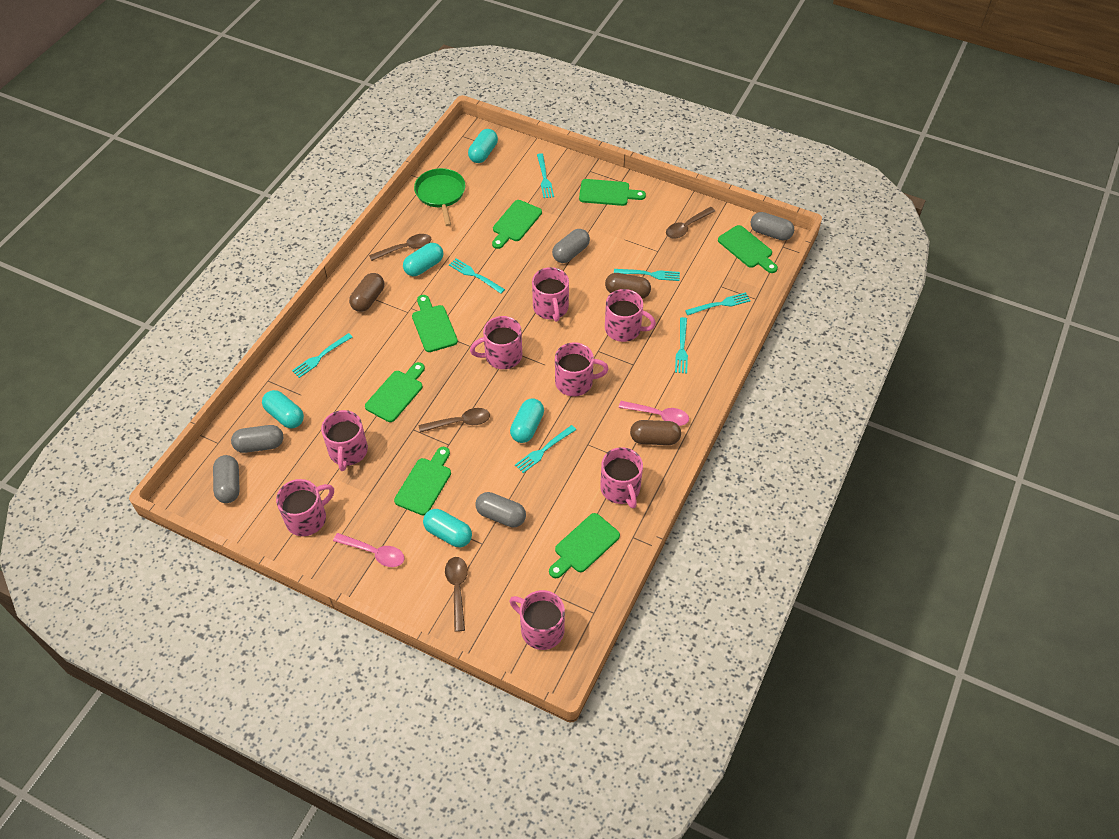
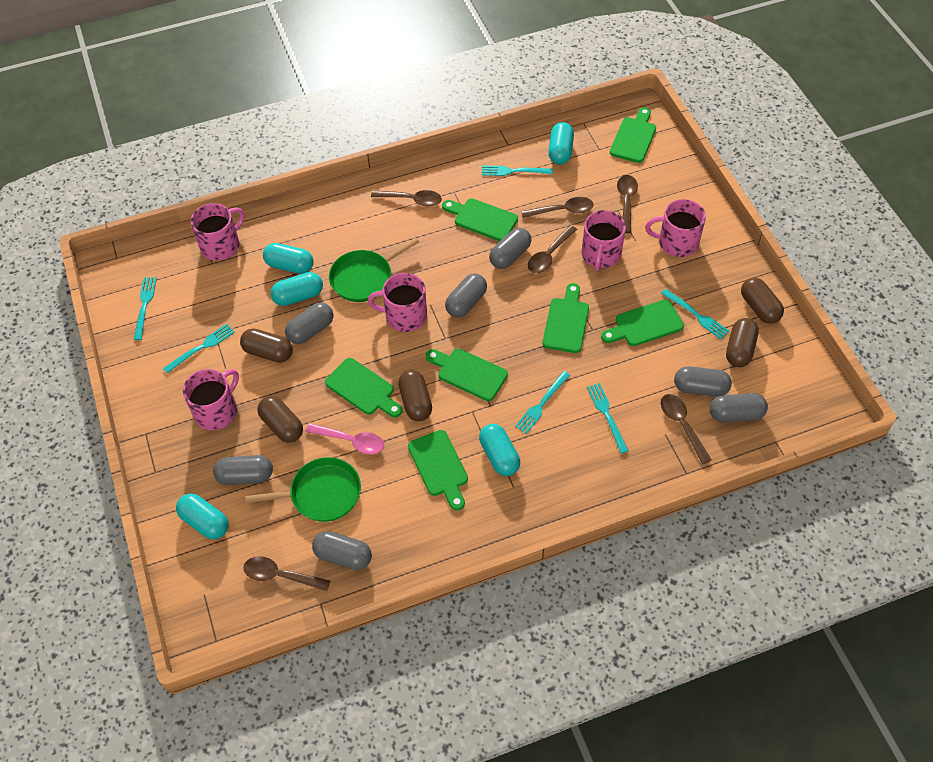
brown capsule: [349,273,384,312] [605,273,651,299] [630,420,681,445] = 3 -> [240,328,293,363] [257,396,303,443] [398,370,432,421] [726,318,759,367] [741,278,784,324] = 5
brown spoon: [369,234,432,261] [418,408,490,433] [445,557,468,632] [666,207,715,239] = 4 -> [243,556,330,591] [371,190,442,207] [521,197,593,218] [528,225,577,273] [617,175,638,233] [661,394,712,464] = 6
green pan: [414,168,465,226] = 1 -> [246,457,361,522] [329,238,419,302] = 2
grey capsule: [213,455,240,503] [231,425,283,453] [476,492,526,527] [552,229,590,263] [751,212,794,241] = 5 -> [213,455,273,485] [285,302,333,344] [312,531,372,570] [445,273,487,317] [489,228,531,269] [674,366,732,397] [710,393,768,422] = 7
pink mug: [276,479,334,536] [321,410,368,471] [470,316,522,369] [509,590,565,650] [532,267,569,322] [555,342,609,396] [600,447,643,508] [605,289,656,342] = 8 -> [183,369,239,430] [190,203,245,261] [367,273,427,332] [581,210,626,271] [645,199,706,257] = 5
pink spoon: [333,533,405,567] [618,401,689,426] = 2 -> [306,423,384,454] = 1
turquoise fork: [292,333,352,378] [449,258,505,294] [515,425,576,473] [537,153,554,198] [614,269,680,281] [675,317,688,373] [685,292,751,315] = 7 -> [134,277,157,340] [163,324,235,373] [482,165,553,176] [515,371,570,434] [587,383,629,454] [661,289,729,339] = 6

